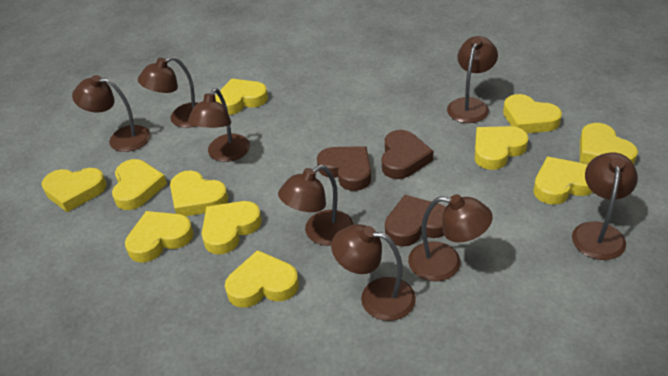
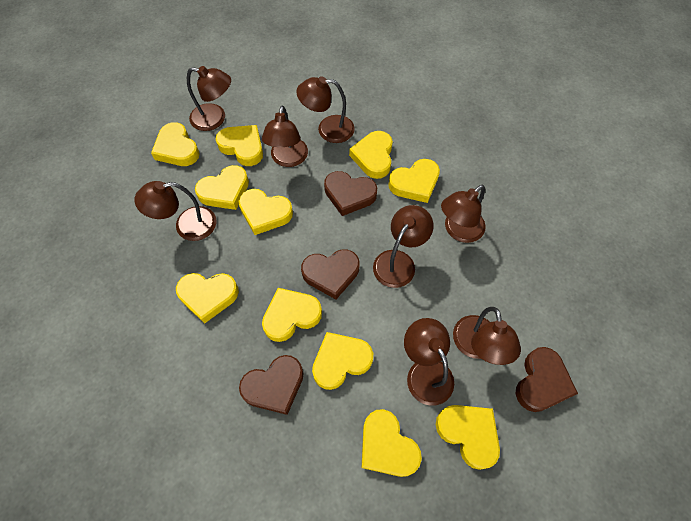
brown heart: [317,146,371,191] [382,130,433,179] [385,195,446,247] = 3 -> [239,355,304,415] [301,249,360,299] [324,171,377,216] [516,347,578,412] = 4

